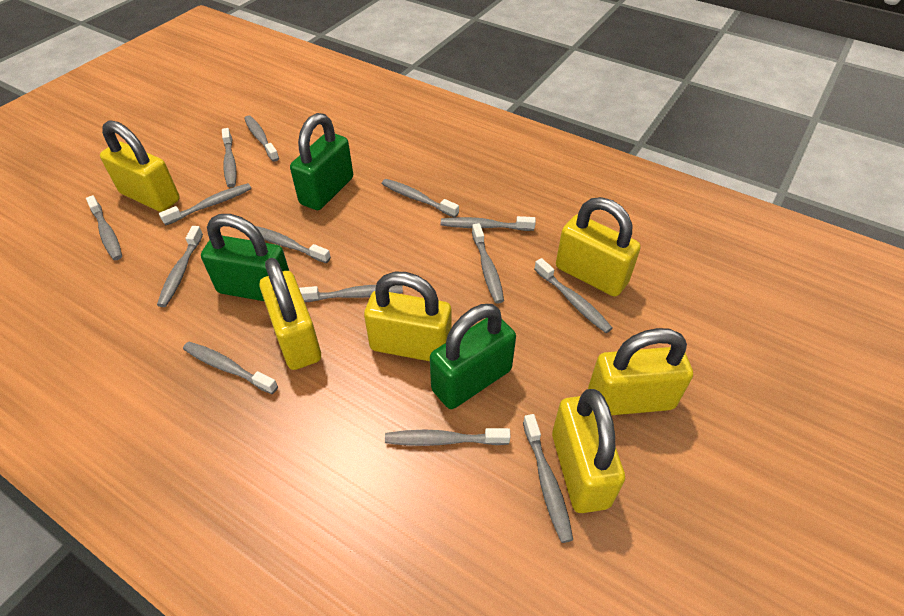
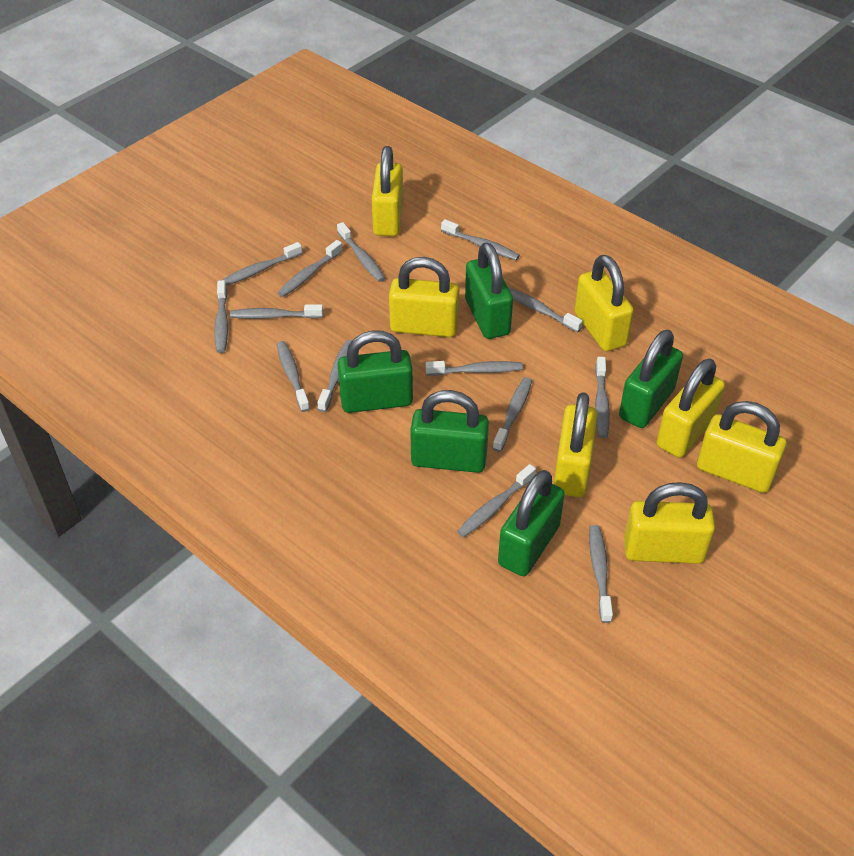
green padlock: [201,214,289,301] [290,113,353,210] [430,304,516,409] = 3 -> [338,330,413,413] [410,390,489,473] [465,242,513,339] [498,470,565,576] [619,330,683,428] = 5
yellow padlock: [100,120,180,212] [259,258,321,370] [364,272,452,361] [552,389,625,513] [556,197,641,297] [588,328,693,415] = 6 -> [372,146,403,236] [389,257,459,337] [554,392,597,497] [575,255,634,351] [624,482,715,564] [657,358,725,458] [697,401,787,493] = 7

